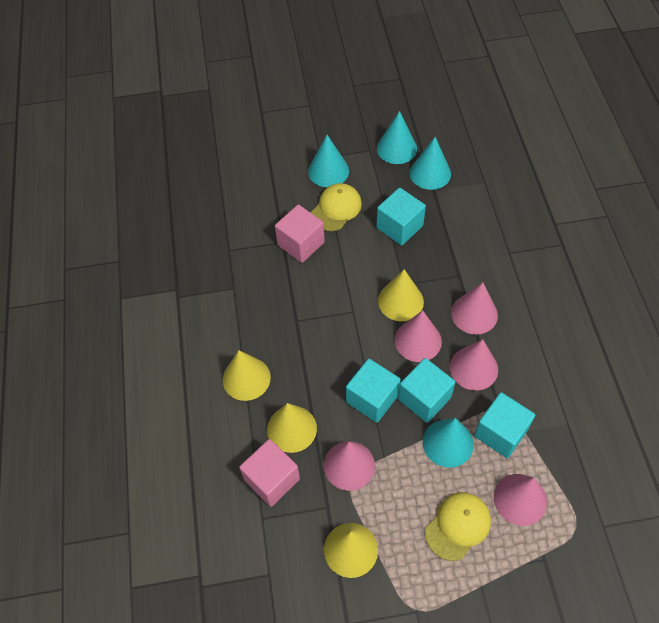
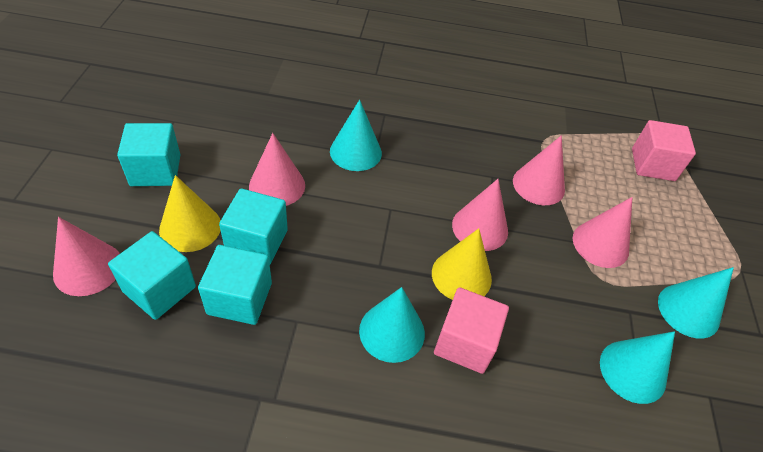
yellow cap: [311,183,362,231] [425,492,491,561] = 2 -> none = 0
yellow cone: [223,350,271,401] [267,403,317,453] [324,523,378,578] [378,269,424,321] = 4 -> [159,175,221,252] [432,228,492,300] = 2

